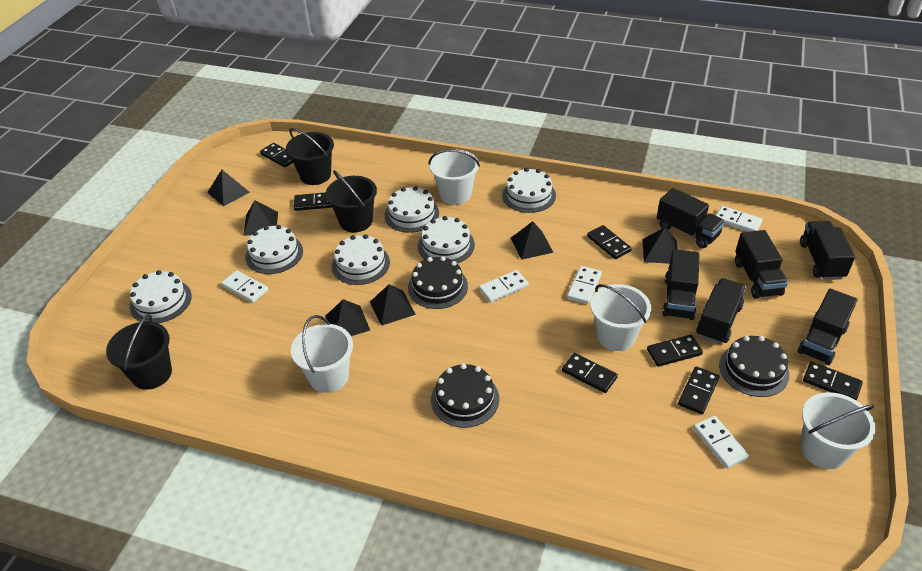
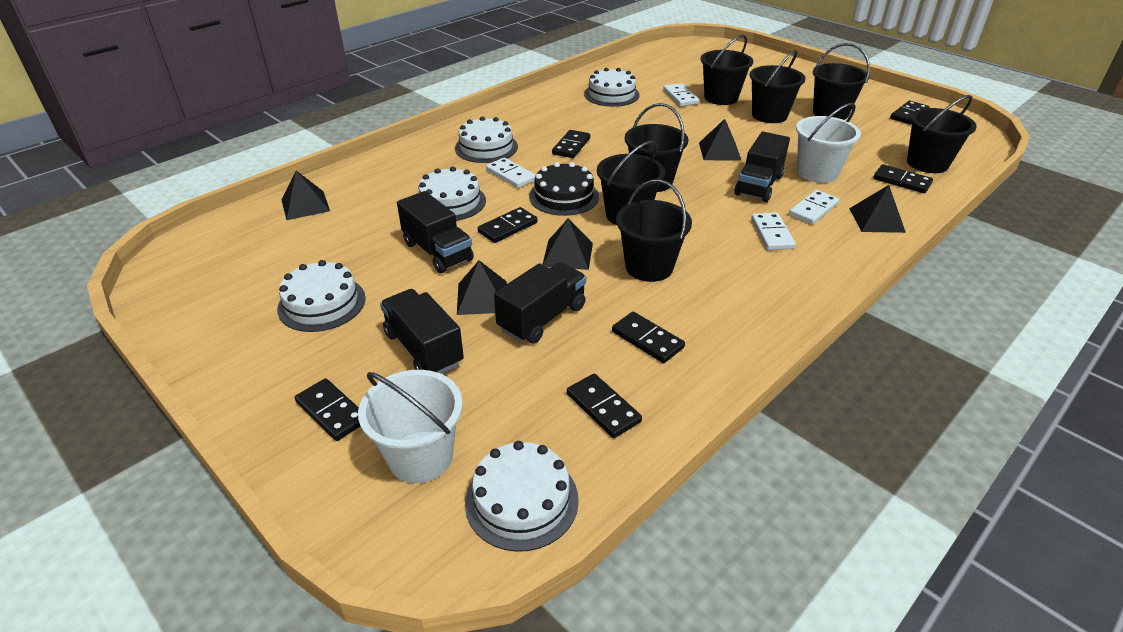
black bucket: [106,314,172,390] [286,128,334,185] [326,170,377,232] = 3 -> [597,141,665,225] [616,179,692,282] [625,103,688,192] [701,35,753,105] [750,50,806,123] [813,43,870,120] [907,95,977,173] = 7
black cake: [408,256,468,309] [431,363,499,428] [719,336,789,397] = 3 -> [529,162,599,216] = 1
black pyramid: [207,169,250,206] [243,200,278,236] [325,299,370,336] [370,284,416,326] [511,221,554,260] [642,227,678,264] = 6 -> [281,171,330,220] [457,260,507,315] [542,218,593,270] [699,119,742,161] [849,185,906,233] = 5
black truck: [657,188,725,248] [662,249,699,320] [696,278,746,344] [735,230,788,299] [798,289,858,365] [800,221,855,280] = 6 -> [380,289,464,374] [397,191,474,273] [494,262,586,344] [734,132,790,202] = 4
white bucket: [291,315,353,393] [429,149,480,205] [590,284,651,351] [801,392,876,469] = 4 -> [358,370,463,483] [796,103,861,183] = 2
white cake: [130,270,192,323] [246,225,303,274] [332,234,390,285] [385,186,439,233] [418,216,475,263] [502,168,556,213] = 6 -> [277,260,366,332] [418,167,486,221] [455,117,518,163] [465,441,579,552] [584,68,640,107] = 5
white domino: [221,270,268,303] [479,270,529,303] [567,266,602,304] [693,416,749,469] [716,206,763,232] = 5 -> [486,158,536,188] [663,83,699,106] [751,213,796,250] [789,190,839,224] = 4

